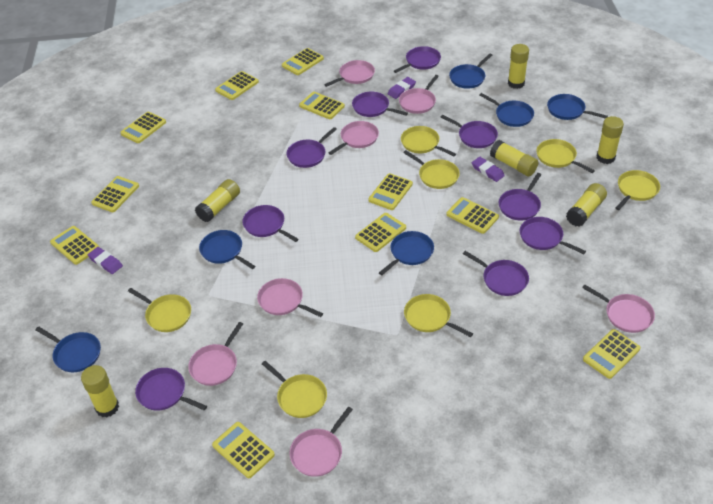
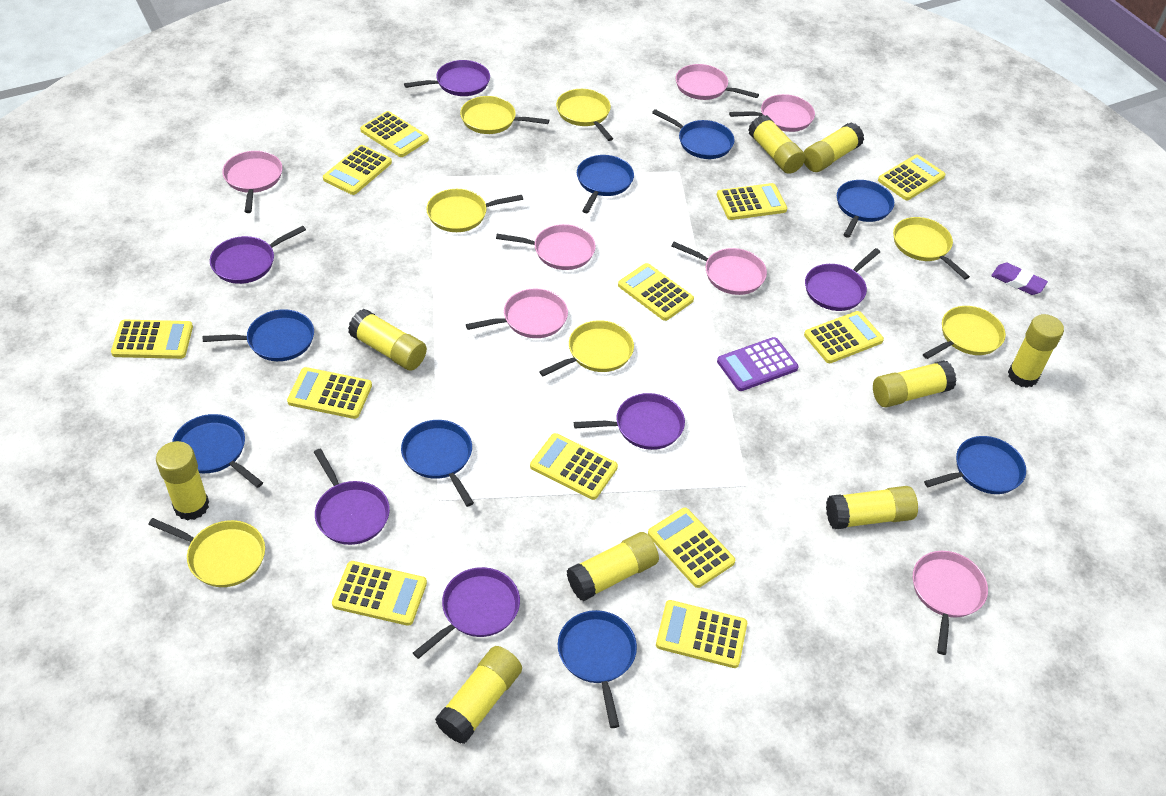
blue pan: [35,326,101,372] [199,230,255,269] [379,231,434,275] [449,53,492,89] [479,93,534,127] [547,94,608,120] = 6 -> [172,414,263,488] [203,309,314,361] [401,420,474,507] [558,610,637,728] [577,155,634,213] [652,109,734,159] [837,180,894,238] [924,436,1026,494] = 8
purple calculator: none = 0 -> [717,337,799,391] = 1
purple eraser: [88,247,123,274] [388,77,416,99] [472,157,505,182] = 3 -> [991,263,1048,295] = 1
purple pan: [135,368,207,411] [242,205,299,242] [287,127,337,168] [352,92,408,117] [394,46,441,73] [441,115,498,148] [463,251,529,296] [499,173,542,220] [520,217,586,254] = 9 -> [210,226,306,284] [314,449,390,545] [404,60,490,96] [413,567,520,659] [574,393,685,450] [805,248,880,311] = 6
yellow calculator: [50,226,99,265] [91,176,139,212] [120,112,166,143] [212,422,275,478] [215,71,259,100] [282,48,324,75] [299,92,345,119] [355,213,406,252] [368,173,413,210] [446,197,499,234] [583,329,641,379] = 11 -> [111,320,193,359] [287,367,372,419] [323,145,392,195] [332,561,427,626] [360,111,429,157] [530,433,618,500] [618,263,694,321] [648,508,735,588] [656,600,747,668] [717,183,787,220] [804,311,884,363] [878,155,945,200] = 12
yellow glue stick: [81,365,119,418] [195,179,240,222] [490,140,538,176] [508,44,529,89] [566,183,607,227] [597,116,624,164] = 6 -> [156,441,209,521] [348,309,427,371] [435,646,522,744] [567,532,659,601] [748,115,805,174] [804,122,864,172] [826,486,918,530] [873,360,956,408] [1008,314,1064,388] = 9

